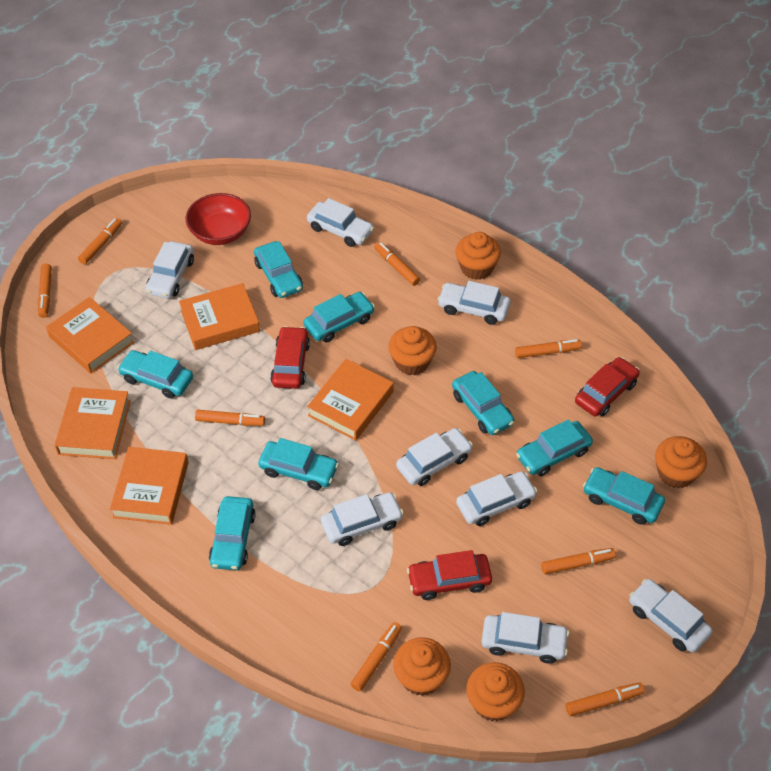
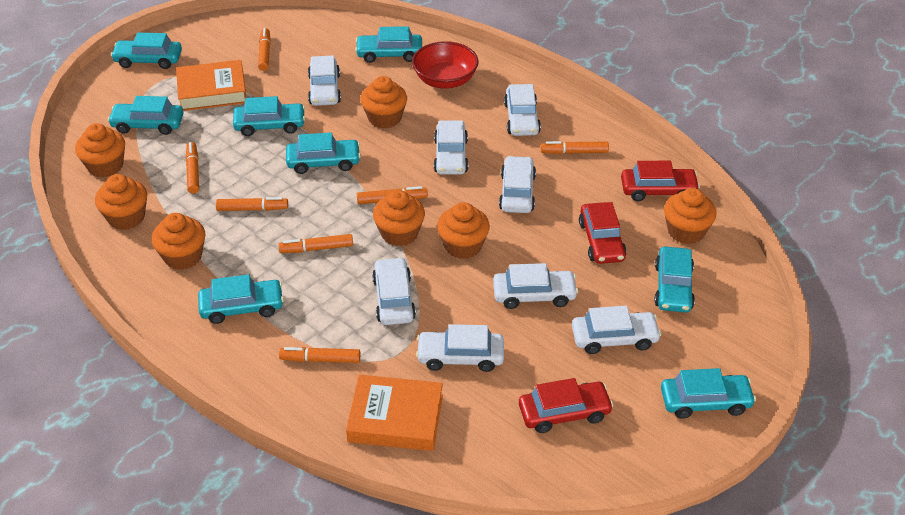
orange book: [46,297,134,374] [54,387,131,459] [110,447,189,525] [179,283,260,350] [307,359,394,441] = 5 -> [176,60,247,111] [346,375,443,451] = 2
orange cupcake: [388,326,437,375] [393,637,451,696] [456,232,501,280] [466,662,525,721] [655,436,707,489] = 5 -> [75,123,125,177] [95,174,147,230] [152,213,205,270] [360,76,407,129] [373,190,425,246] [437,202,490,259] [664,188,716,244] = 7
orange marker: [38,264,52,318] [78,218,122,264] [195,410,265,426] [351,622,402,692] [374,242,420,286] [515,339,582,358] [541,548,616,574] [566,682,645,716] = 8 -> [186,142,199,194] [216,197,288,211] [258,28,271,71] [279,234,353,253] [279,347,360,363] [357,186,428,204] [541,141,609,154] = 7

